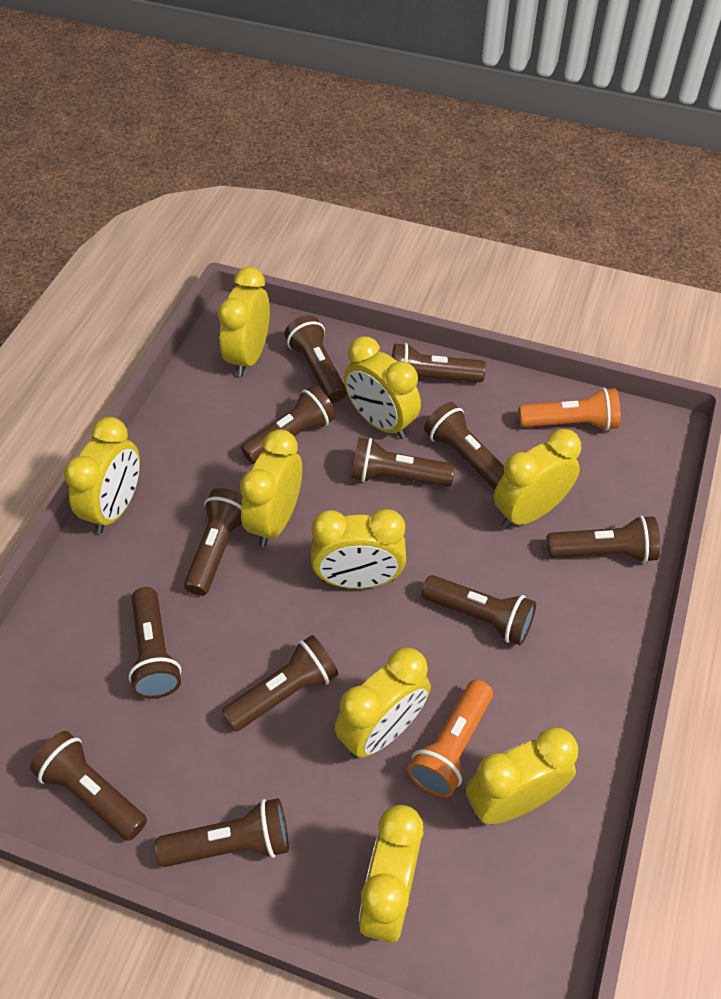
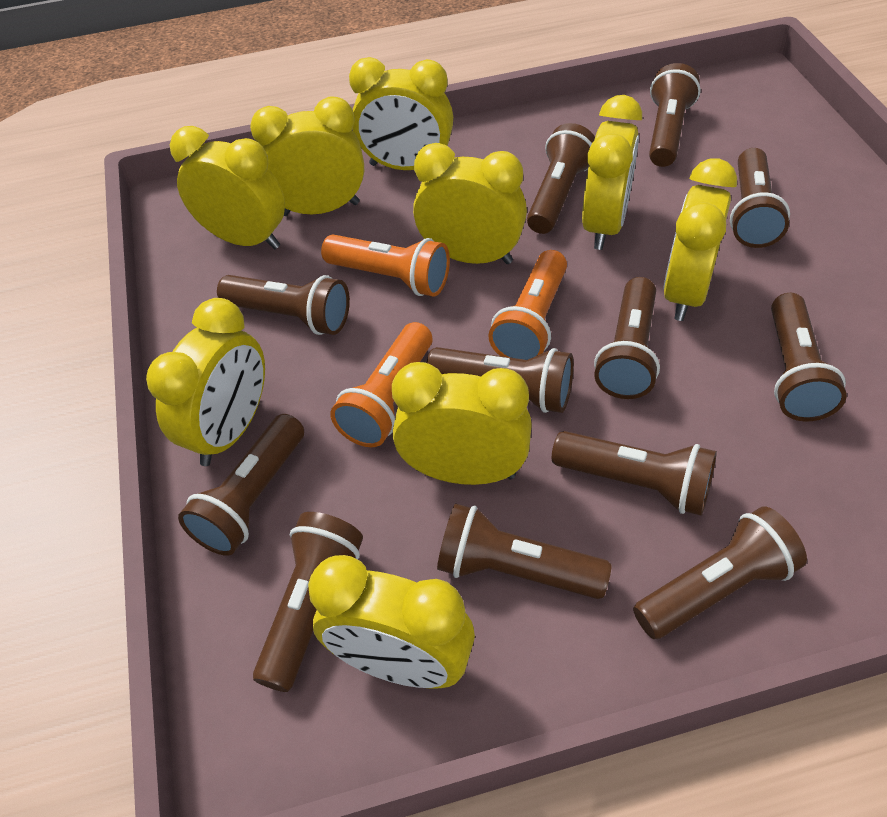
orange flashlight: [407,680,493,797] [519,387,620,431] = 2 -> [321,235,450,297] [330,322,432,447] [488,250,567,360] = 3

